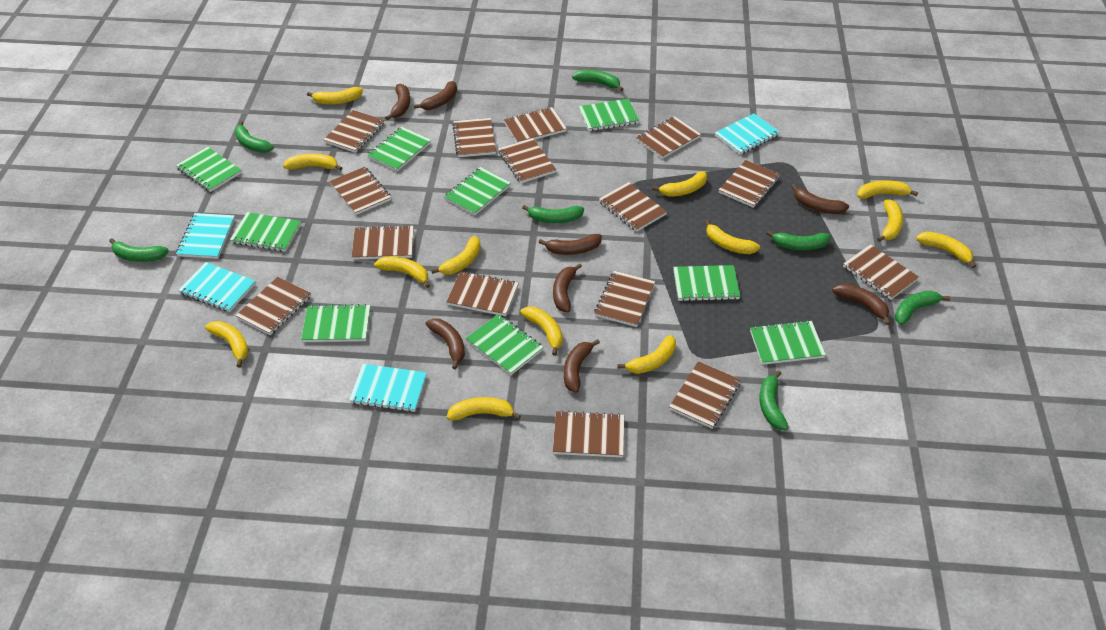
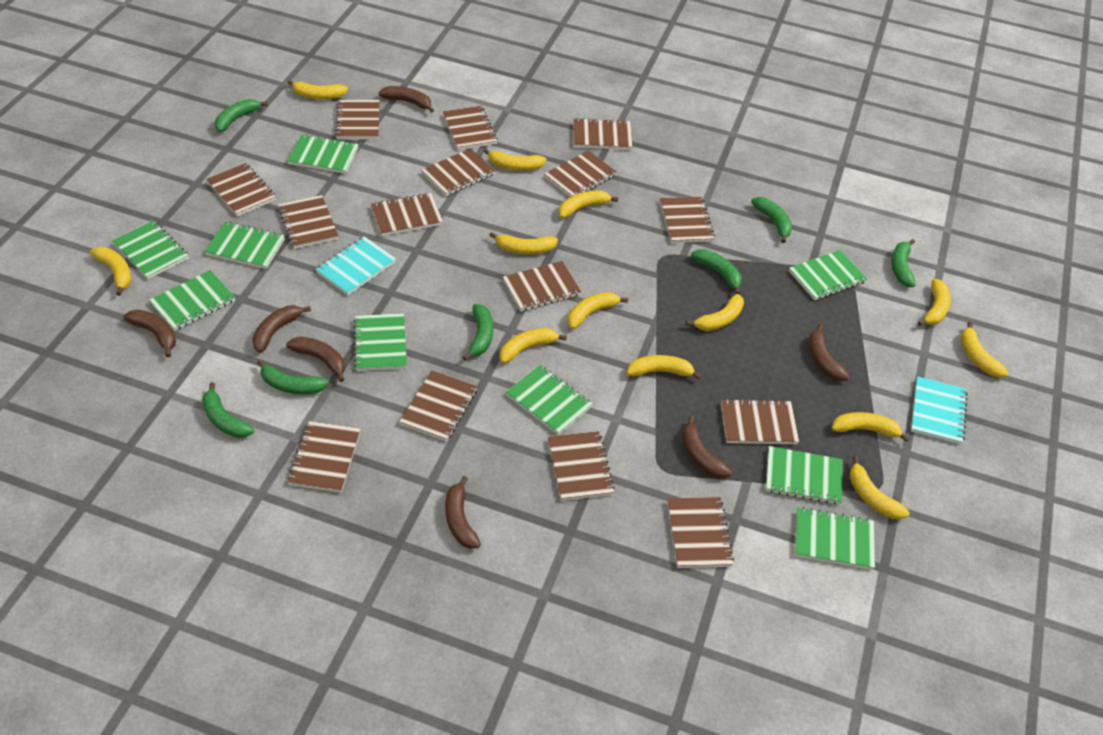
brown banana: [385,84,410,120] [414,81,457,110] [425,318,465,369] [538,234,602,255] [553,263,582,313] [564,339,600,393] [791,184,849,214] [832,283,891,325] = 8 -> [123,310,176,357] [252,305,311,353] [286,337,345,382] [379,86,434,113] [445,476,481,549] [682,415,732,478] [809,324,850,381] = 7
turquoise notebook: [176,213,235,259] [178,262,256,312] [349,364,427,412] [715,113,780,155] = 4 -> [315,236,396,295] [911,376,968,444] = 2

